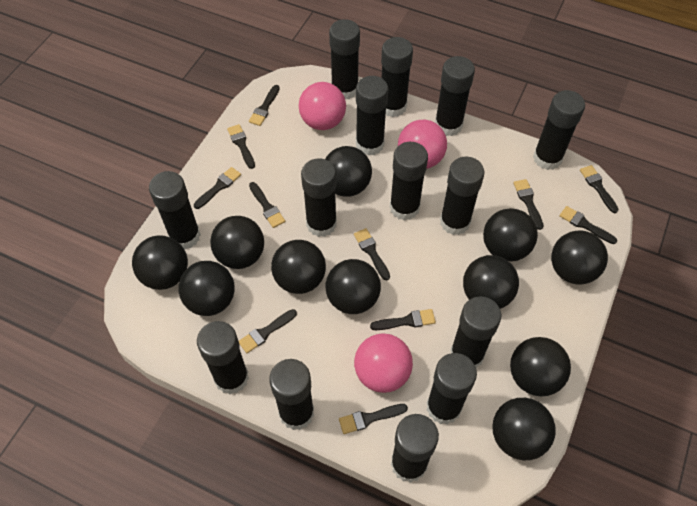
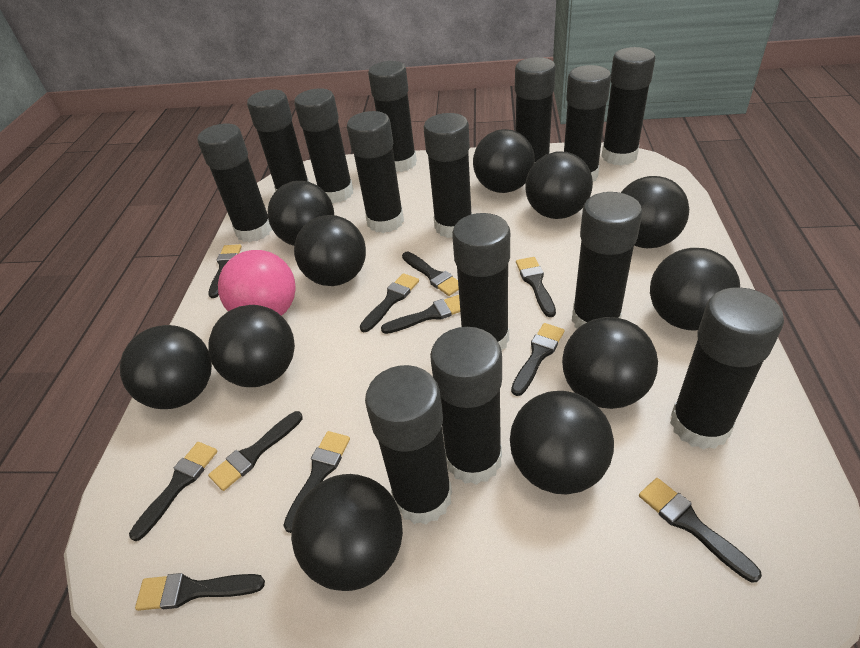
pink ball: [299,82,346,130] [354,333,413,393] [398,120,447,169] = 3 -> [218,250,296,316] = 1

